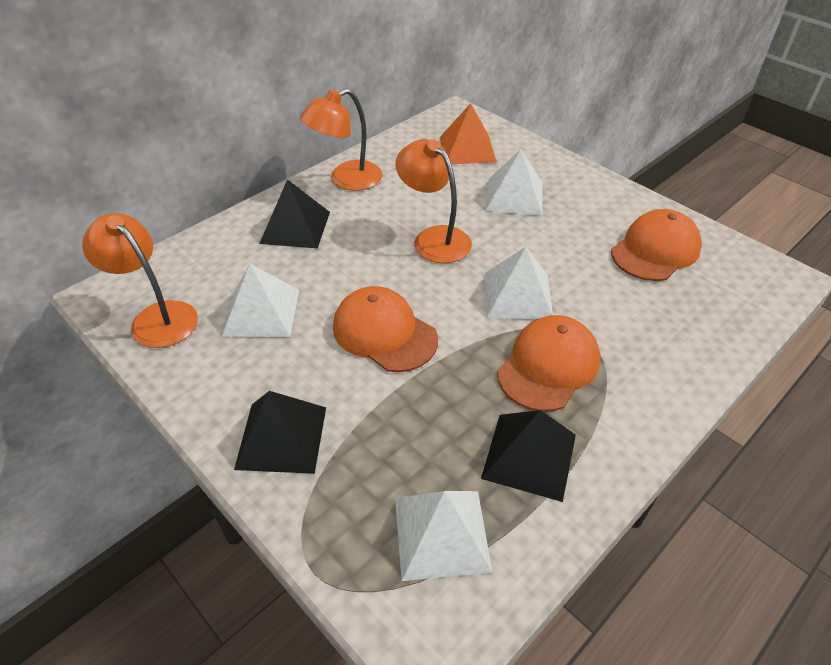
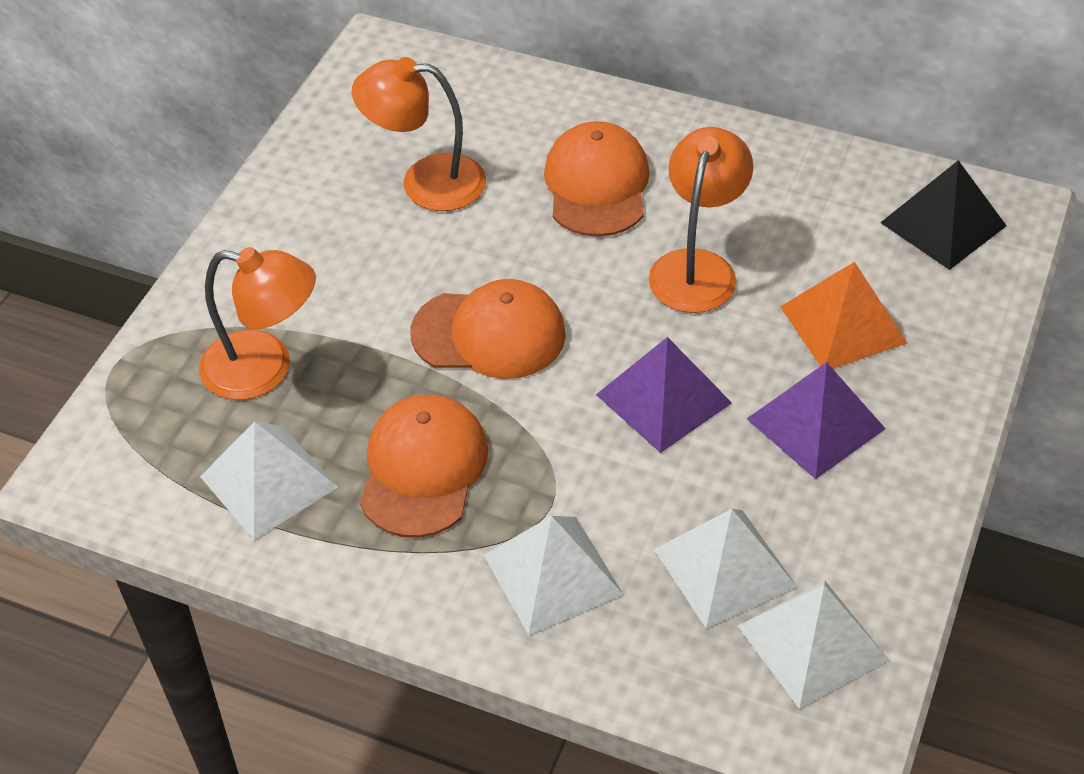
black pyramid: [234,391,326,474] [259,179,330,249] [481,410,576,502] = 3 -> [880,160,1007,270] = 1
purple pyramid: none = 0 -> [596,337,732,453] [747,362,886,479] = 2

